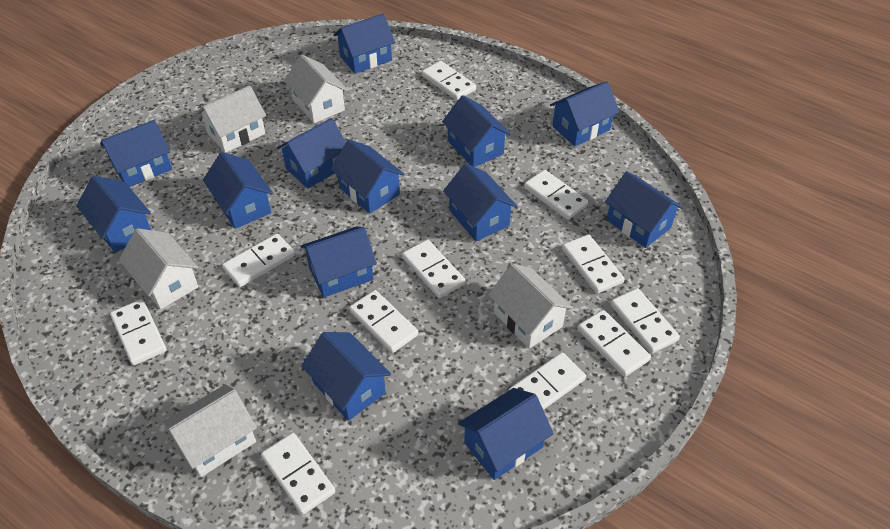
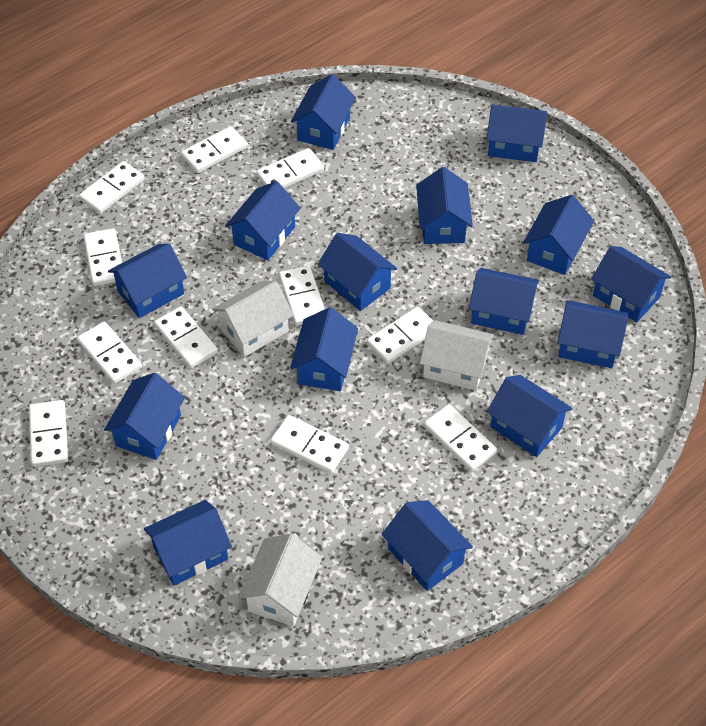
blue house: [76,176,151,253] [100,120,172,187] [203,152,273,229] [277,118,346,189] [300,227,377,298] [301,332,391,421] [331,140,405,214] [333,14,395,74] [442,95,511,167] [443,163,518,241] [458,388,554,480] [550,81,620,146] [605,171,683,248] = 13 -> [104,373,185,460] [108,243,187,318] [144,500,232,585] [225,181,300,260] [290,307,358,391] [291,74,356,150] [318,233,397,311] [382,500,473,591] [416,167,473,244] [469,268,539,335] [486,105,547,162] [487,375,573,457] [523,195,594,275] [558,300,628,368] [591,246,671,322] = 15
white house: [119,228,199,310] [163,384,257,477] [197,85,266,153] [284,55,348,123] [488,264,573,349] = 5 -> [212,281,294,357] [238,534,322,626] [420,320,494,390] = 3

